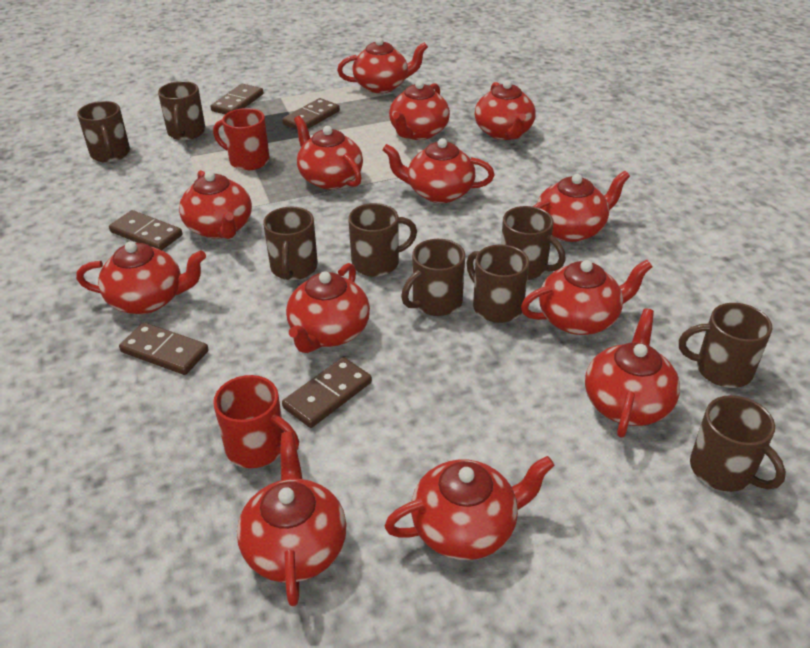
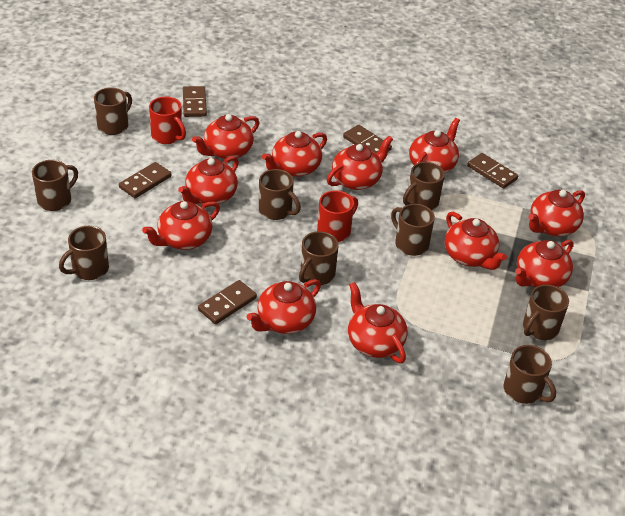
red teapot: [76,241,206,314] [179,170,252,239] [237,432,346,606] [286,263,370,353] [294,116,363,189] [337,37,428,93] [383,138,495,203] [385,456,555,560] [389,80,450,140] [475,80,536,140] [521,260,653,335] [533,171,630,242] [585,308,680,438] = 13 -> [142,201,220,250] [178,156,239,204] [192,114,259,159] [247,279,321,334] [262,131,327,177] [327,136,393,190] [348,282,408,363] [409,118,460,173] [445,212,507,270] [515,240,574,288] [528,190,585,236] = 11

